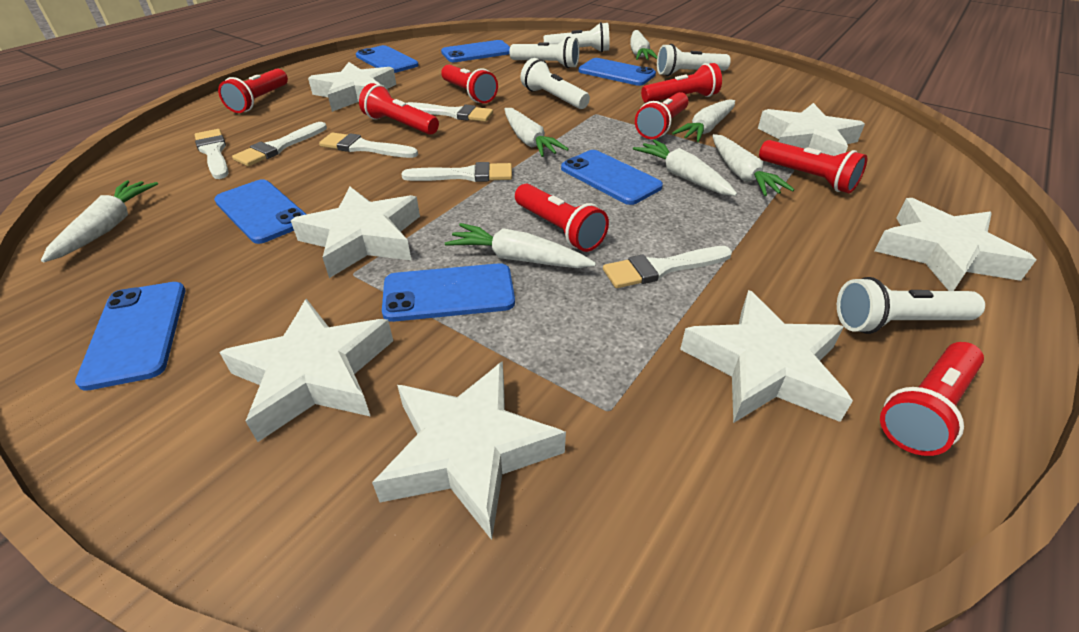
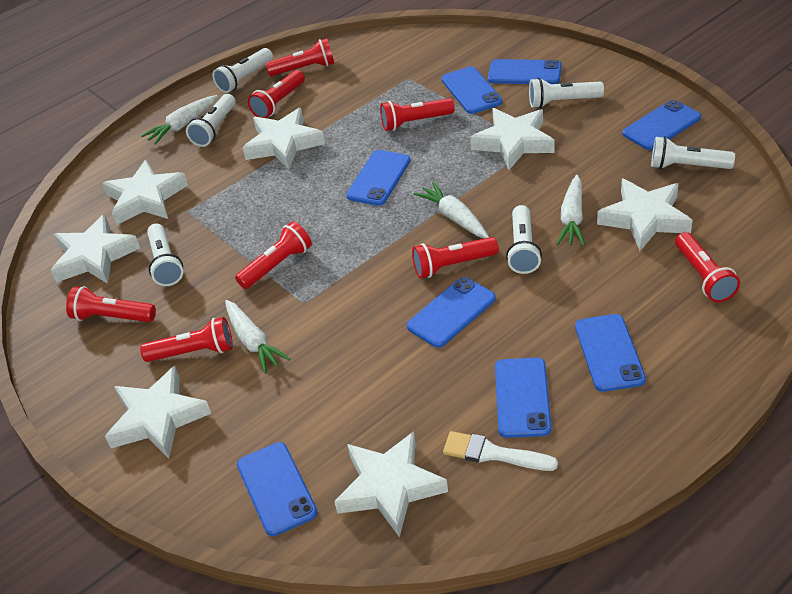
blue phone: [75,282,185,391] [214,179,306,244] [356,45,419,73] [382,263,515,322] [441,40,510,62] [561,150,663,205] [578,58,656,86] = 7 -> [237,442,318,536] [346,150,411,206] [407,277,496,348] [442,66,502,114] [488,59,562,84] [495,358,551,438] [575,314,646,392] [622,100,701,150] = 8
white brush: [195,129,228,179] [232,122,327,166] [319,132,418,158] [401,162,512,182] [406,102,493,122] [603,246,732,288] = 6 -> [443,431,558,471] = 1
white carrot: [41,180,158,262] [445,223,596,268] [505,108,569,157] [630,30,658,60] [633,140,737,196] [672,99,735,142] [712,134,794,196] = 7 -> [141,95,218,145] [225,300,291,374] [413,182,489,238] [557,175,585,246] = 4
white flashlight: [509,37,579,68] [521,58,590,109] [544,22,609,52] [657,44,731,76] [837,277,985,334] = 5 -> [147,223,183,286] [186,94,236,147] [212,48,273,93] [506,205,542,274] [529,78,604,108] [651,136,735,169] = 6

